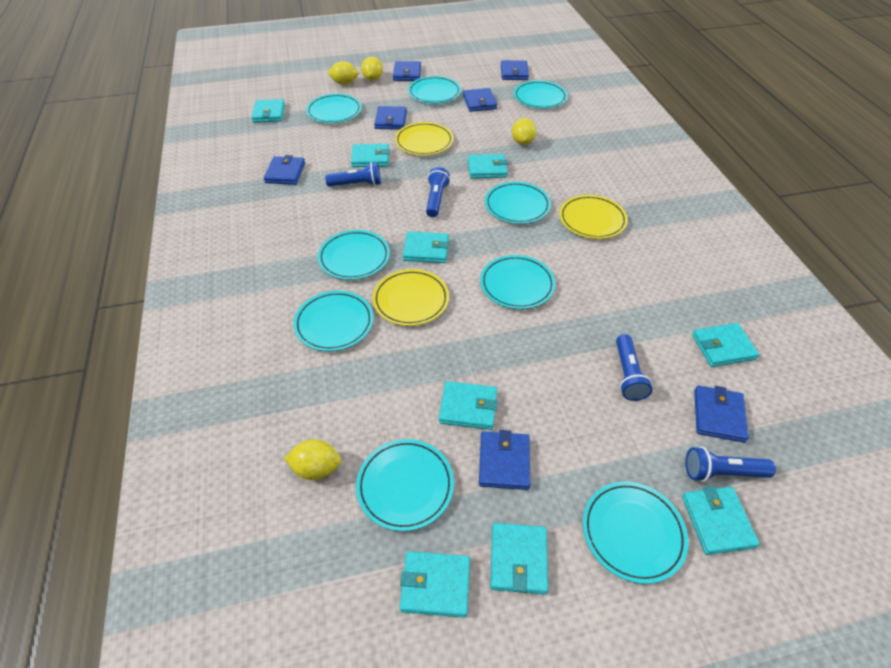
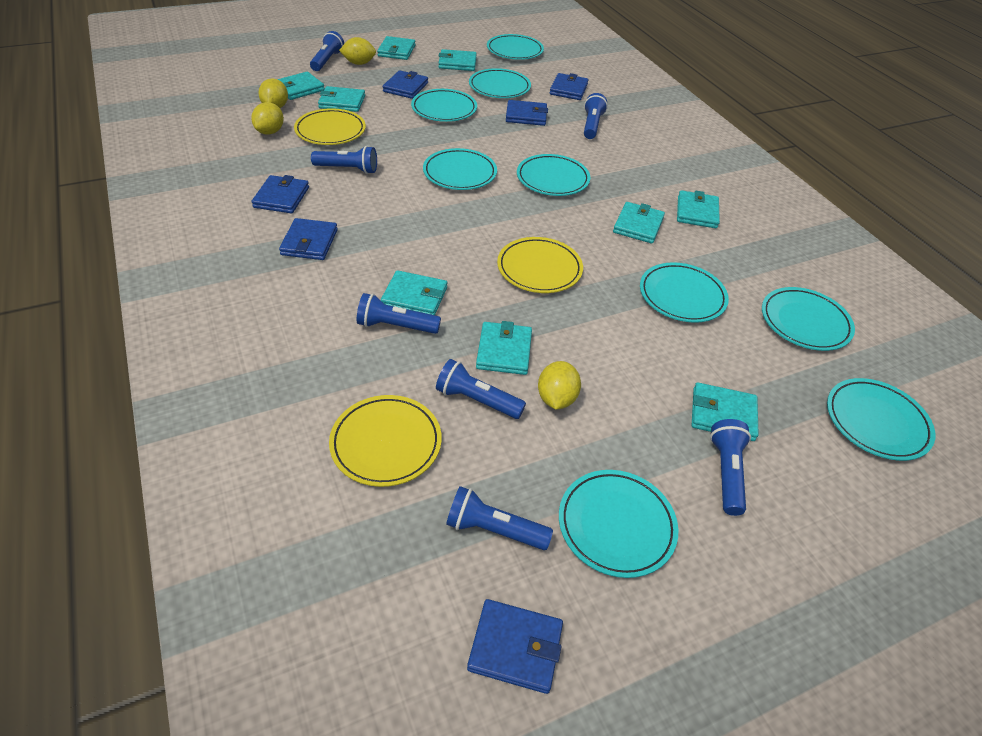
blue flashlight: [325,162,381,186] [426,167,450,217] [616,334,652,401] [685,446,776,482] = 4 -> [310,31,344,71] [311,146,377,174] [357,293,441,334] [436,359,526,419] [446,486,553,550] [584,93,608,139] [710,419,751,516] = 7
blue wallet: [264,155,305,185] [374,106,407,130] [393,61,421,81] [463,88,497,112] [479,430,530,490] [501,60,529,80] [694,385,749,443] = 7 -> [252,175,309,214] [279,218,338,260] [383,70,428,99] [467,599,563,694] [506,100,548,126] [550,73,588,100] = 6

